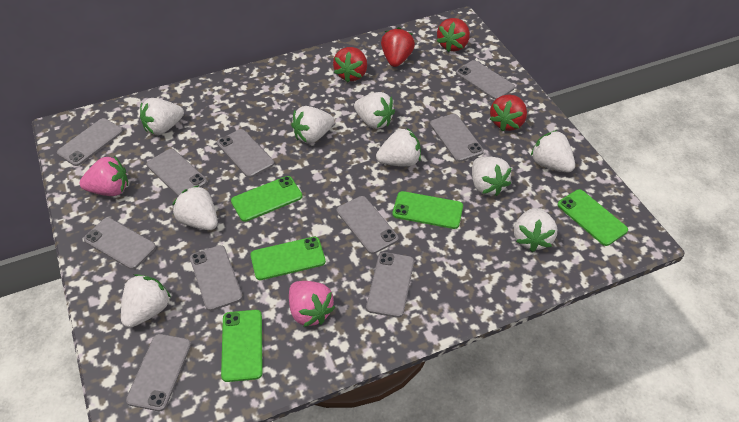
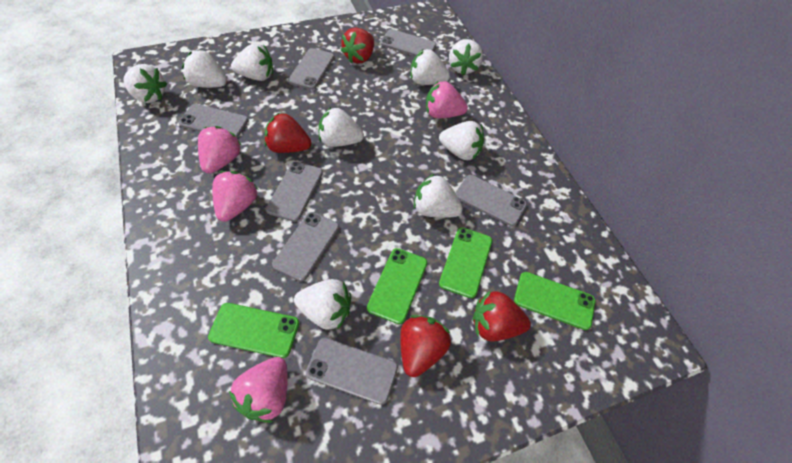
green phone: [221,310,263,382] [231,176,302,222] [250,237,326,280] [392,191,463,229] [558,189,628,246] = 5 -> [208,303,299,358] [367,248,427,324] [439,227,492,298] [514,272,595,330] = 4
grey phone: [57,118,123,166] [84,218,156,269] [126,334,191,411] [147,149,207,196] [190,245,243,311] [217,129,274,178] [337,196,399,254] [366,252,414,318] [430,114,484,162] [456,60,515,100] = 10 -> [179,104,249,138] [266,162,323,222] [272,212,339,282] [288,48,335,90] [306,337,398,405] [380,29,436,56] [456,175,527,226] = 7
pink strawberry: [80,156,128,196] [289,281,335,327] = 2 -> [198,126,241,174] [212,171,258,222] [229,357,288,423] [426,81,468,118] = 4

